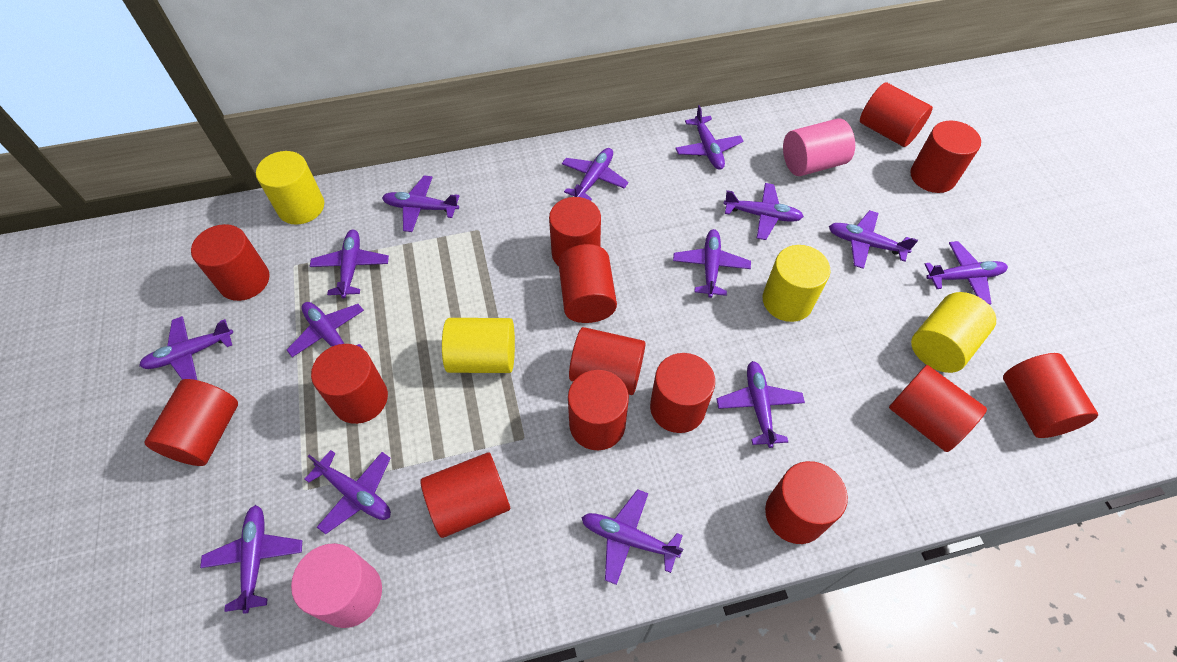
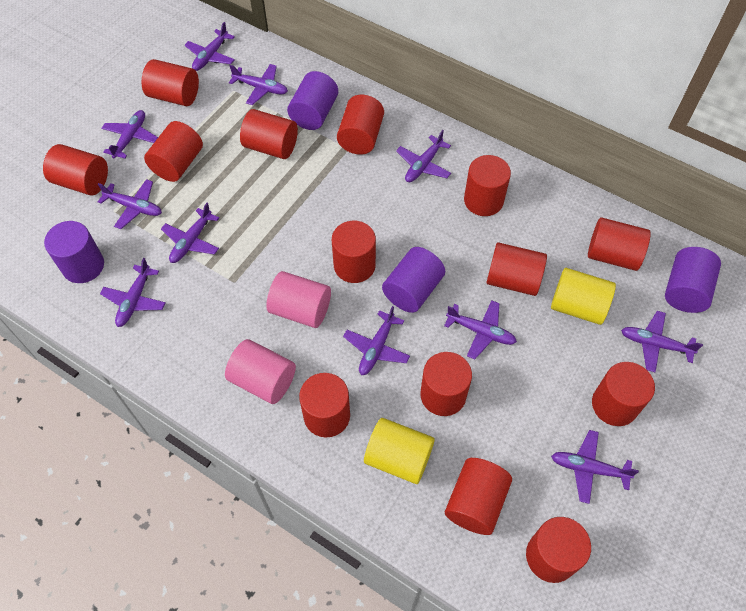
purple cylinder: none = 0 -> [44,221,104,283] [287,71,338,130] [382,247,445,313] [665,247,721,313] = 4
purple plane: [139,316,233,380] [200,505,302,613] [287,302,364,357] [305,450,391,534] [310,230,389,298] [382,175,459,232] [562,148,629,201] [581,489,683,585] [673,229,751,298] [675,105,743,170] [717,361,805,448] [723,183,804,240] [829,210,918,269] [925,241,1008,305] = 14 -> [98,179,162,229] [100,258,166,327] [101,110,158,159] [161,203,219,263] [185,22,235,71] [229,64,288,105] [343,306,410,375] [396,130,451,182] [444,300,517,359] [551,430,639,504] [621,311,703,372] = 11
yellow cylinder: [256,151,324,225] [442,318,515,373] [763,245,831,322] [911,292,996,373] = 4 -> [364,418,435,484] [551,268,616,325] = 2

